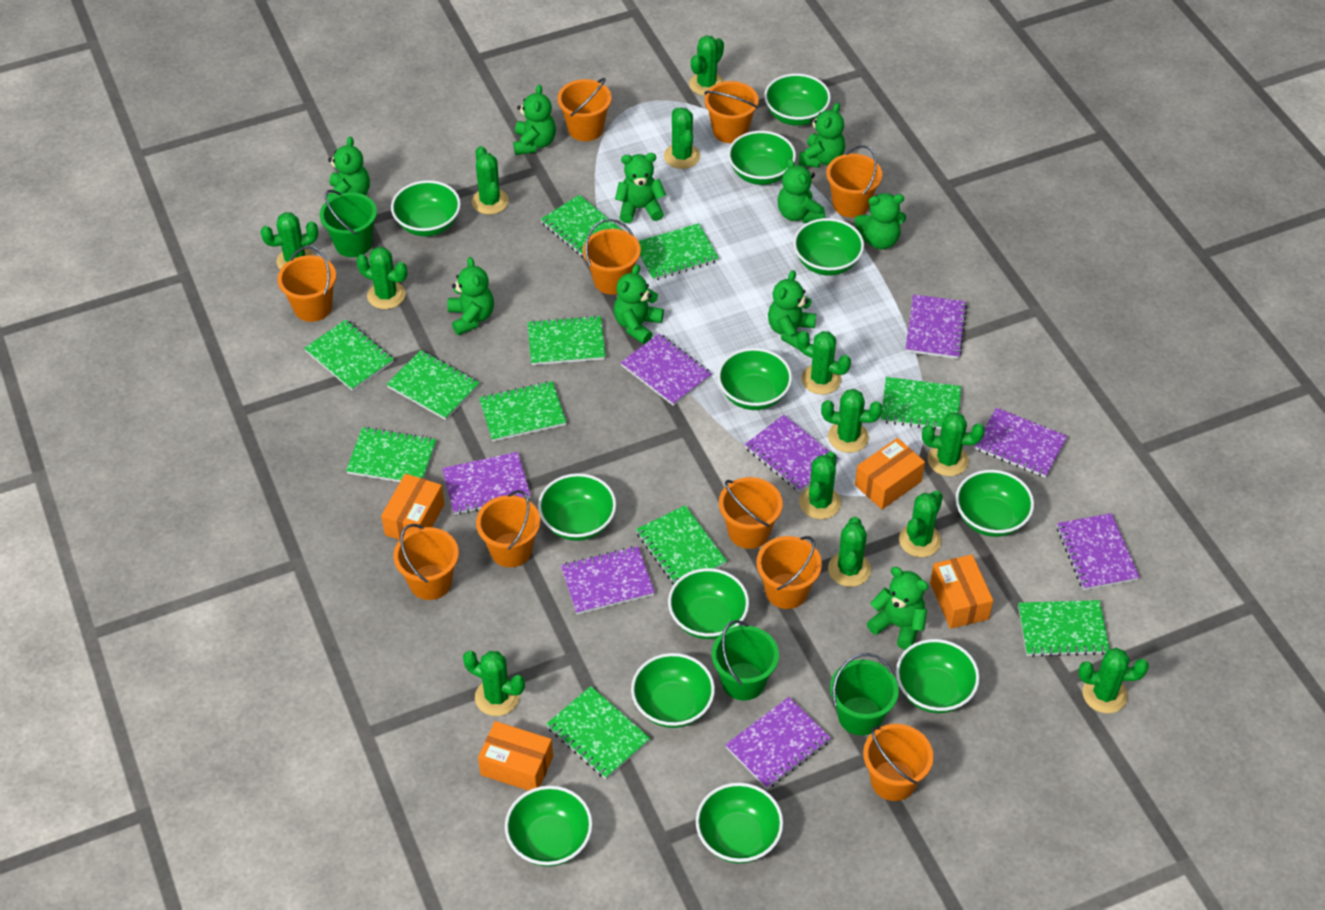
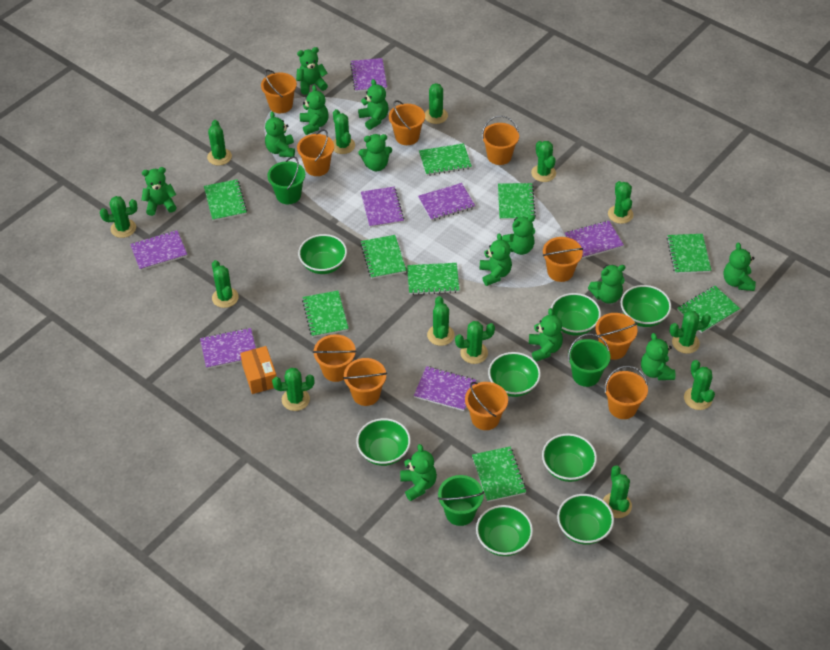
green bowl: [391,180,461,236] [505,785,593,867] [538,473,616,541] [631,653,715,728] [668,568,749,639] [696,782,783,863] [718,348,792,410] [728,131,796,185] [764,73,831,126] [793,218,864,276] [896,639,980,713] [955,470,1034,537] = 12 -> [298,234,347,274] [356,418,411,466] [476,505,533,556] [488,352,541,397] [542,433,597,482] [551,293,601,335] [557,494,614,545] [620,285,671,327] = 8
green notebook: [304,320,394,391] [346,427,436,482] [387,350,480,420] [479,381,566,442] [528,315,606,365] [540,195,622,258] [546,686,650,779] [636,505,727,585] [638,223,719,281] [881,377,961,429] [1018,600,1110,657] = 11 -> [204,179,247,221] [302,291,349,337] [360,235,406,279] [407,263,460,295] [419,143,472,176] [472,446,527,502] [498,183,536,220] [667,234,711,274] [677,286,740,333] = 9
green teddy bear: [327,136,370,199] [448,257,494,335] [513,84,556,155] [614,264,664,344] [615,153,666,223] [768,270,816,350] [777,158,825,223] [798,103,845,168] [855,193,906,250] [867,567,928,650] = 10 -> [142,167,177,216] [265,112,295,157] [296,47,328,95] [300,85,329,135] [358,79,389,130] [359,134,392,171] [400,444,437,501] [480,233,512,286] [502,215,535,255] [529,308,563,362] [588,265,625,304] [641,333,675,380] [723,243,756,291] = 13
orange box: [381,474,444,540] [478,721,553,791] [855,438,925,509] [930,554,993,629] = 4 -> [240,346,277,394] = 1
purple notebook: [442,452,531,515] [561,546,655,615] [620,334,712,406] [725,697,831,789] [745,415,839,492] [905,294,967,359] [975,408,1068,478] [1057,513,1140,590] = 8 -> [130,230,187,271] [200,328,256,369] [350,58,387,92] [361,187,404,228] [414,366,476,411] [418,183,475,221] [565,221,624,259] = 7

